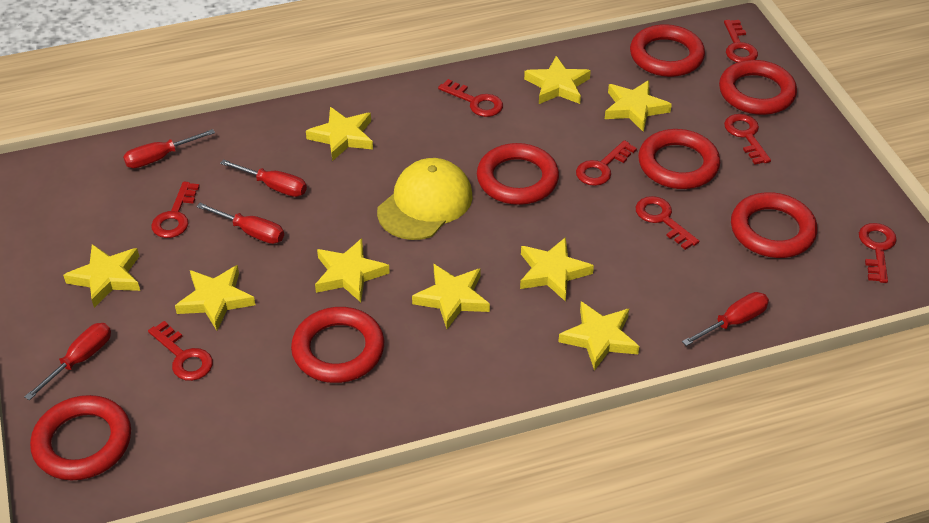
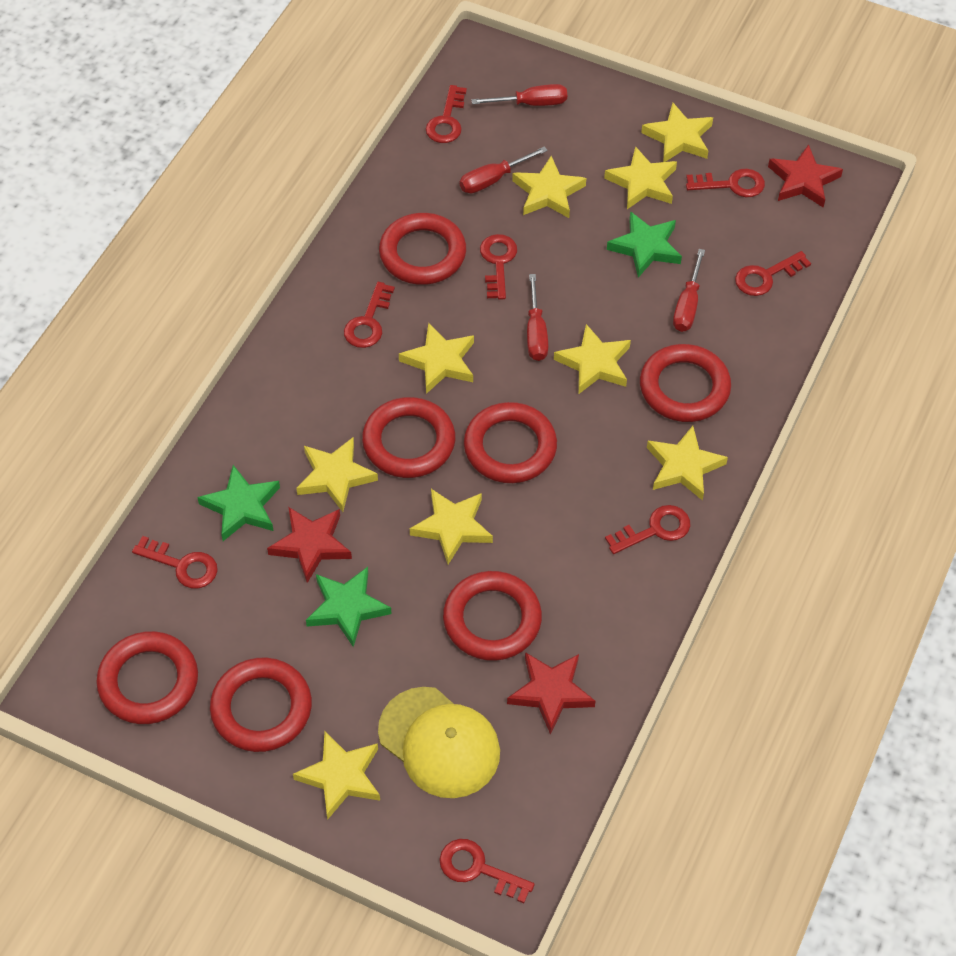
green star: none = 0 -> [197,465,280,541] [306,567,391,647] [607,211,682,278] = 3
red screwdriver: [24,323,111,400] [123,129,215,168] [196,203,284,244] [220,159,307,197] [682,292,769,346] = 5 -> [460,146,548,193] [471,84,567,106] [527,274,548,361] [673,249,705,332] = 4
red star: none = 0 -> [267,507,352,583] [507,652,596,735] [768,144,843,208] = 3

